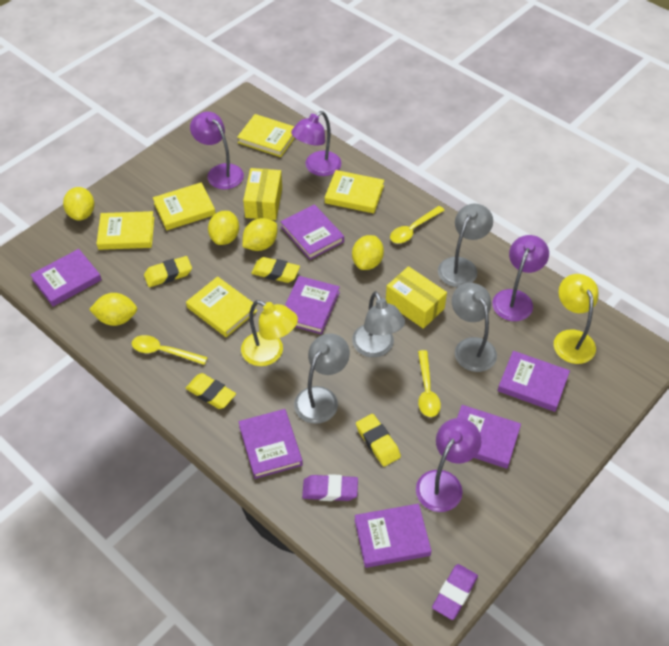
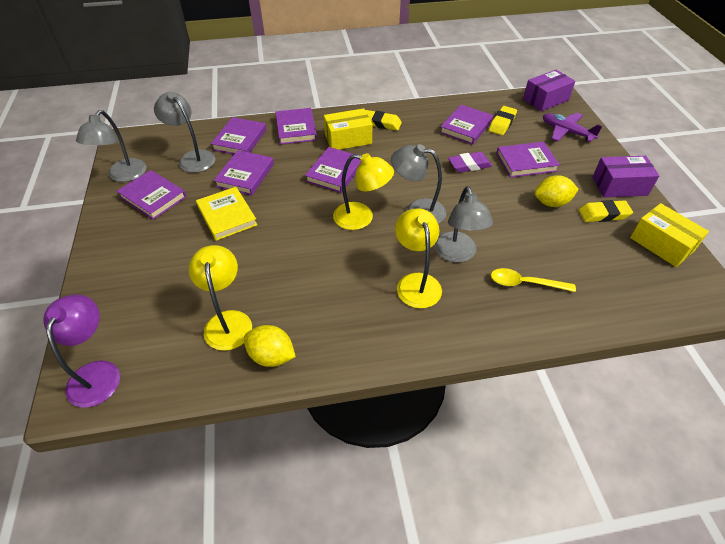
purple box: none = 0 -> [523,70,575,111] [592,156,659,197] = 2
purple eraser: [302,474,358,501] [432,564,478,620] = 2 -> [448,152,492,173] = 1
purple lamp: [190,112,244,189] [291,111,341,176] [416,418,481,512] [492,235,549,321] = 4 -> [43,294,120,408] = 1
purple plane: none = 0 -> [543,113,602,142] = 1
yellow book: [96,211,154,250] [153,183,216,230] [186,276,258,337] [237,114,295,157] [325,170,384,213] = 5 -> [196,187,257,241] = 1
yellow eraser: [144,256,192,287] [186,373,236,409] [251,257,300,283] [356,414,401,467] = 4 -> [365,110,402,131] [489,106,517,135] [579,200,633,222] = 3
yellow lamp: [241,300,298,366] [554,274,599,364] = 2 -> [189,245,252,351] [333,153,394,230] [395,208,442,308] = 3
yellow lemon: [63,187,95,221] [89,293,137,326] [208,211,239,245] [242,218,277,251] [352,235,384,270] = 5 -> [244,325,296,367] [535,175,579,207] = 2
yellow spoon: [132,335,208,365] [390,206,445,243] [418,350,441,417] = 3 -> [491,268,576,292] = 1

